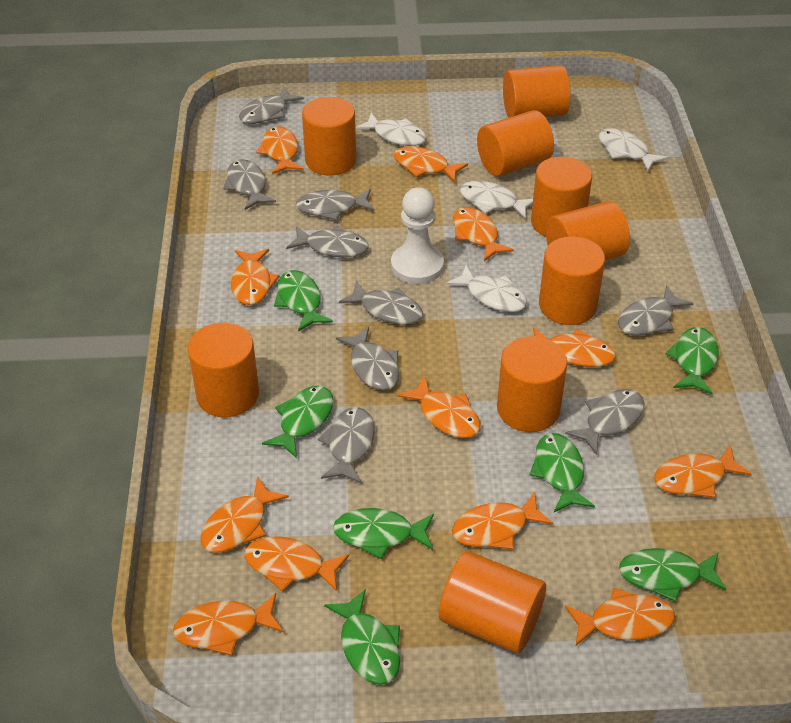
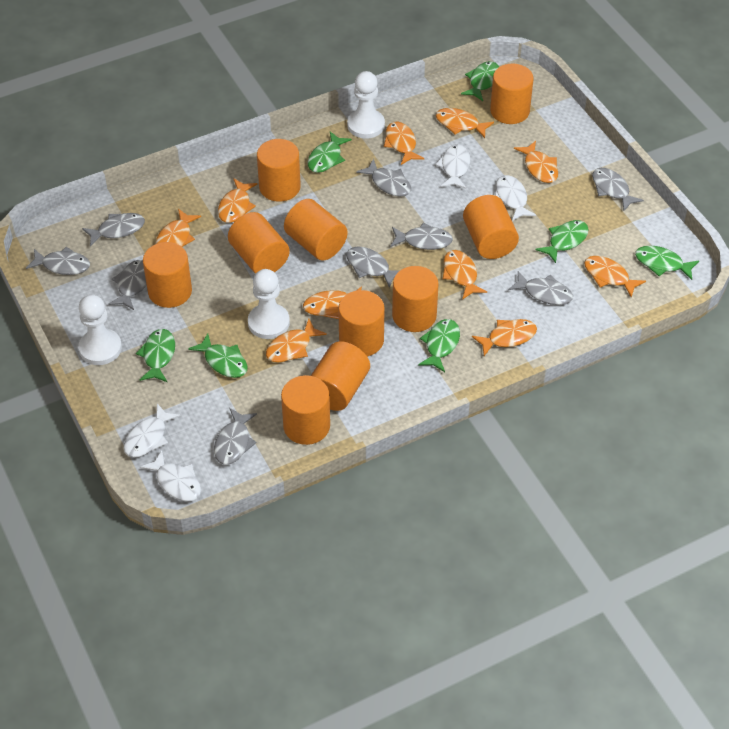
orange cylinder: [188,323,259,417] [302,97,356,176] [439,551,546,653] [477,110,554,176] [497,336,568,432] [503,65,571,118] [531,157,592,237] [539,236,605,325] [546,201,630,260] = 9 -> [143,242,192,308] [228,212,290,274] [257,139,301,202] [281,375,330,445] [284,199,348,260] [311,341,370,411] [338,290,385,356] [392,266,439,332] [463,195,519,259] [490,64,534,124] = 10
orange fish: [173,593,284,656] [200,476,289,553] [231,249,280,305] [244,536,349,592] [256,126,304,174] [393,146,468,182] [398,376,481,438] [452,492,553,550] [453,207,514,261] [533,327,616,367] [565,588,675,647] [654,444,752,498] = 12 -> [156,209,201,247] [218,178,258,223] [266,319,327,363] [303,286,362,319] [384,122,424,165] [436,108,494,138] [443,250,487,300] [472,319,537,356] [514,141,558,183] [584,256,646,297] = 10
white pawn: [391,187,444,284] = 1 -> [79,295,122,365] [248,269,290,339] [347,71,385,139] = 3

